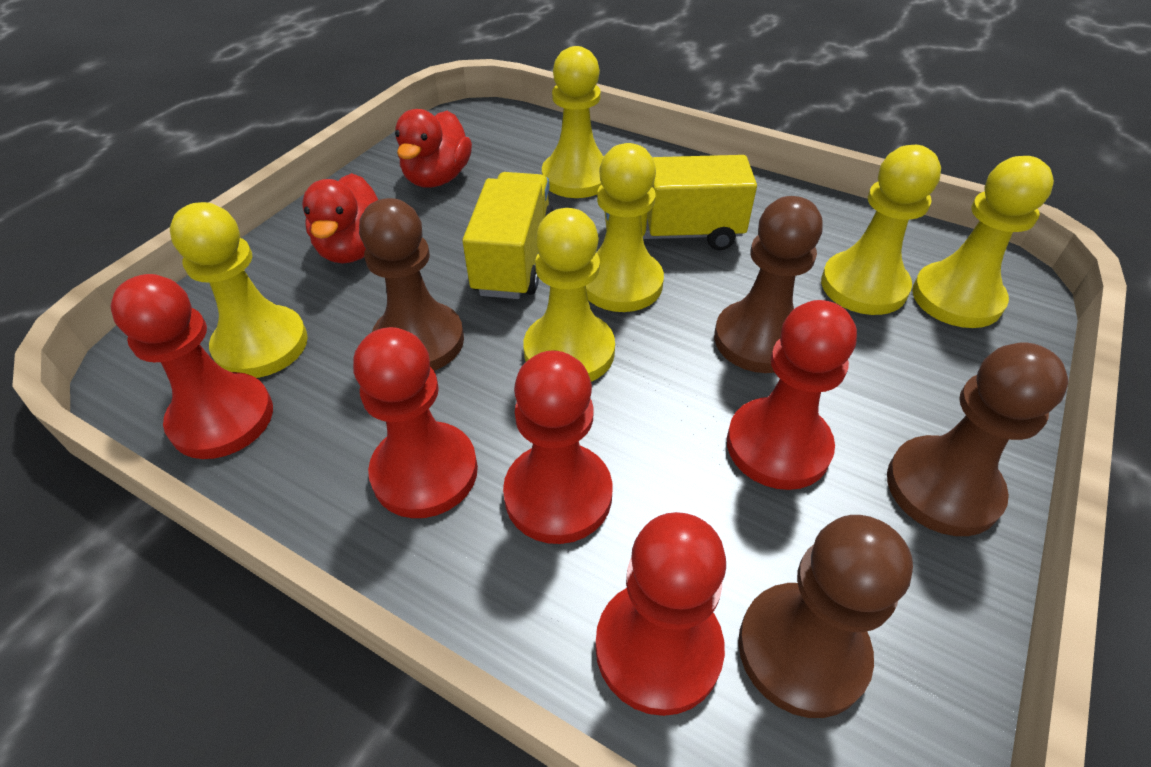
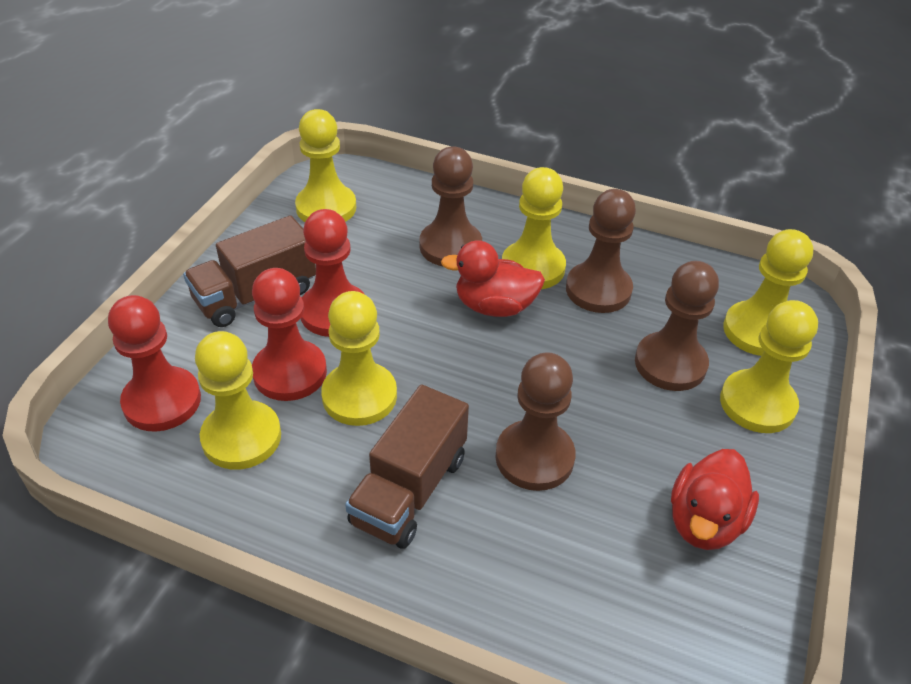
brown truck: none = 0 -> [183,215,316,327] [345,384,469,549] = 2
red pawn: [110,274,273,459] [353,327,478,518] [503,351,613,544] [595,512,726,716] [727,300,857,490] = 5 -> [108,295,201,432] [252,268,327,401] [301,209,364,337] = 3
yellow truck: [462,172,553,299] [604,155,757,250] = 2 -> none = 0

